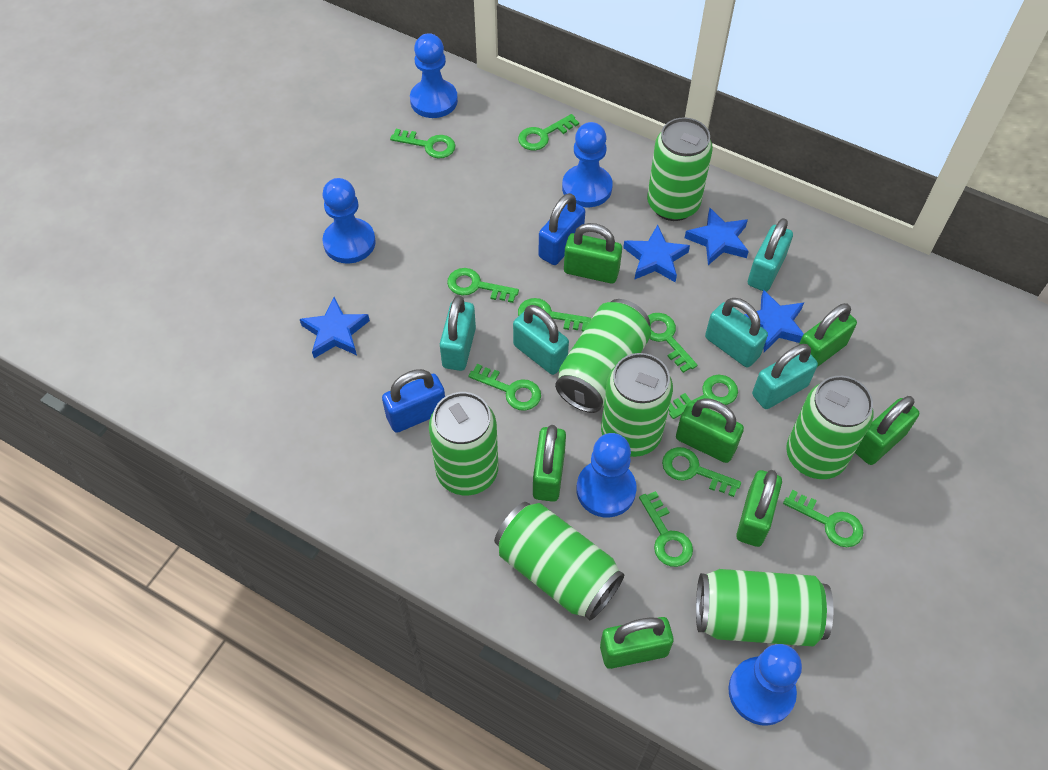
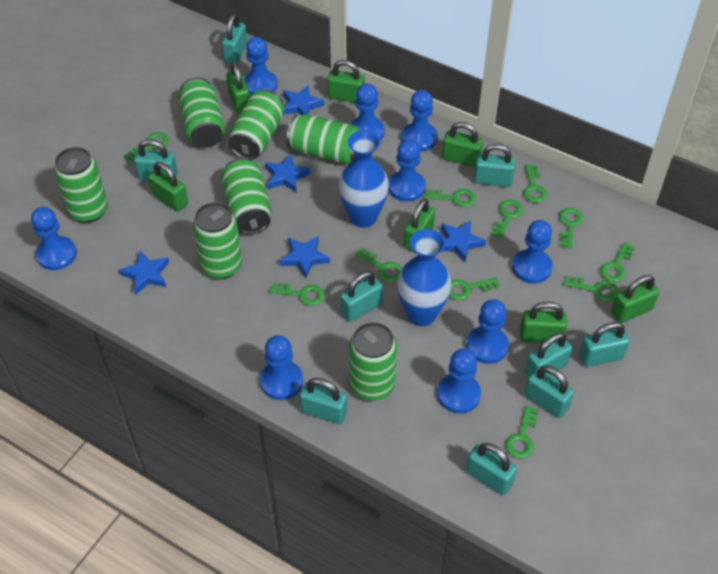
blue padlock: [382,369,445,433] [538,193,585,265] = 2 -> none = 0
blue pawn: [322,178,376,264] [410,33,458,118] [562,122,613,207] [576,433,637,517] [728,644,802,725] = 5 -> [31,207,77,270] [244,37,278,95] [260,335,303,400] [350,84,385,140] [389,139,426,202] [402,90,438,151] [437,348,481,413] [466,299,509,364] [512,220,553,283] = 9
blue star: [300,297,370,358] [623,225,690,282] [685,208,749,265] [744,290,804,352] = 4 -> [119,251,169,295] [265,154,310,192] [280,236,330,278] [283,85,324,115] [441,220,486,262] = 5
blue vase: none = 0 -> [339,131,389,228] [397,229,452,326] = 2
green key: [390,129,455,159] [447,268,519,303] [468,364,541,411] [518,114,579,150] [518,298,591,331] [639,491,693,567] [648,313,697,373] [662,447,741,497] [668,375,738,419] [783,490,864,547] = 10 -> [124,132,169,162] [270,282,324,306] [355,247,402,282] [425,189,476,207] [449,277,500,300] [491,200,523,239] [506,406,538,459] [524,164,547,203] [559,208,583,249] [564,276,619,302] [600,242,635,282] = 11
turquoise padlock: [440,295,476,371] [513,305,569,375] [705,298,768,367] [748,218,793,292] [752,344,818,409] = 5 -> [134,139,177,180] [222,14,247,63] [300,378,347,424] [340,271,383,322] [466,443,517,495] [474,144,515,187] [524,365,574,418] [525,333,572,376] [579,322,630,367] = 9

